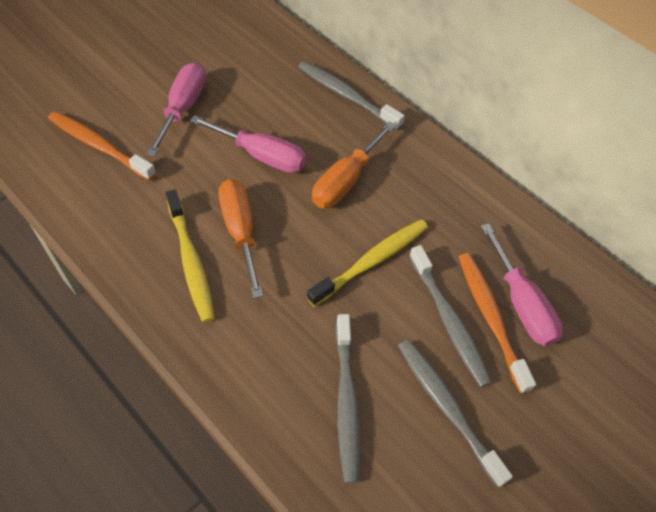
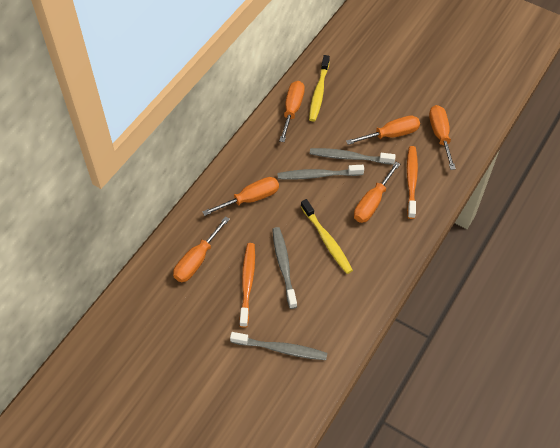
orange screwdriver: [218,179,263,299] [312,121,396,208] = 2 -> [173,216,230,282] [202,177,279,216] [279,81,305,142] [346,115,420,145] [354,162,400,223] [429,105,456,170] = 6
pink screwdriver: [146,62,206,157] [190,115,306,173] [481,223,563,346] = 3 -> none = 0

